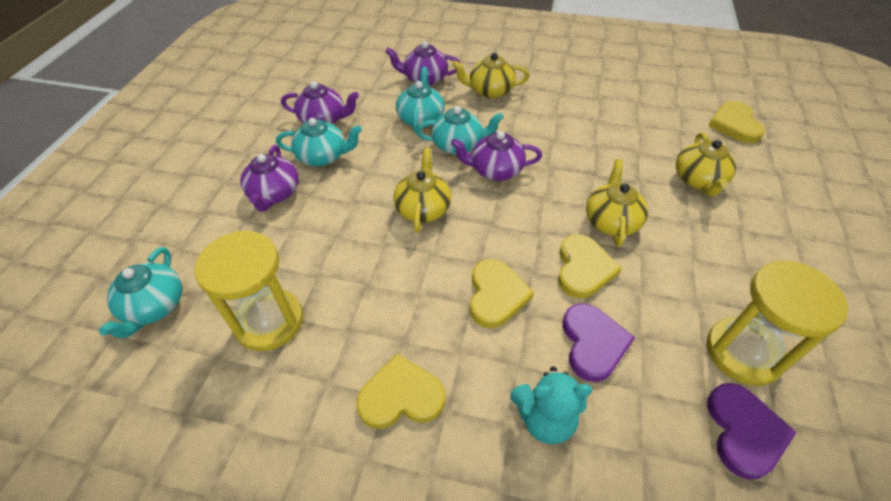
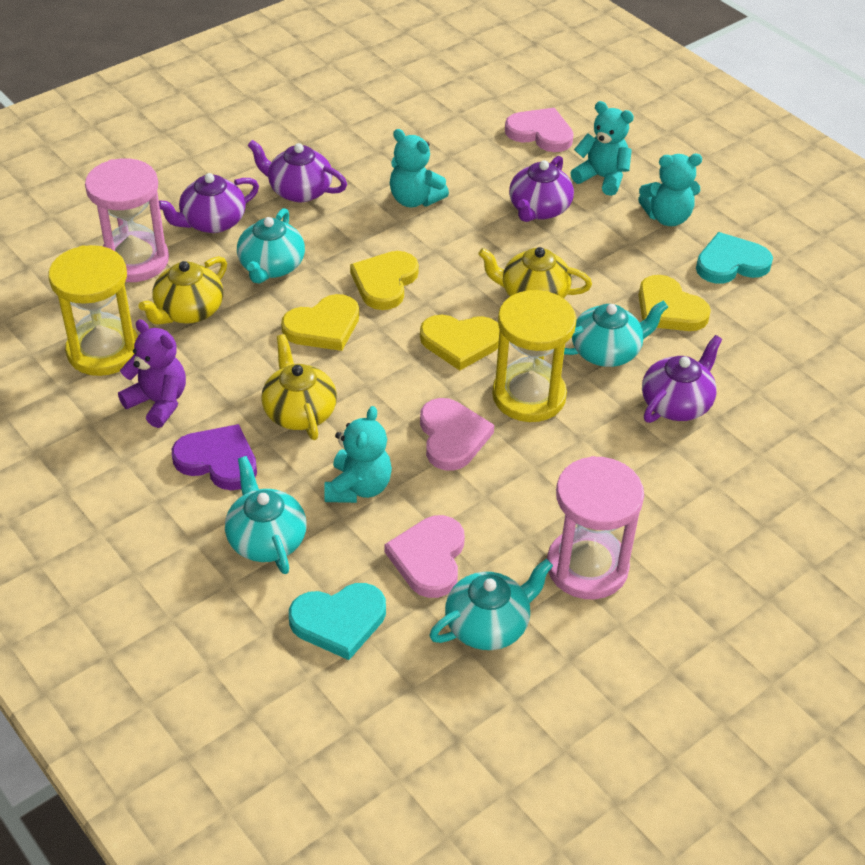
pink heart: none = 0 -> [385,515,465,598] [420,398,494,471] [505,108,574,152] = 3
pink hourglass: none = 0 -> [85,158,169,282] [547,456,644,599] = 2
purple heart: [562,303,635,382] [707,383,797,480] = 2 -> [172,424,257,490] = 1
purple teddy bear: none = 0 -> [118,319,186,428] = 1
turquoise heart: none = 0 -> [289,583,386,660] [696,232,773,284] = 2
turquoise teddy bear: [510,366,593,444] = 1 -> [324,406,392,503] [390,129,449,207] [571,101,634,196] [638,154,702,226] = 4
yellow teapot: [393,148,451,233] [452,53,530,98] [586,159,648,247] [676,132,736,196] = 4 -> [138,256,227,325] [261,334,337,440] [478,247,592,298] = 3

